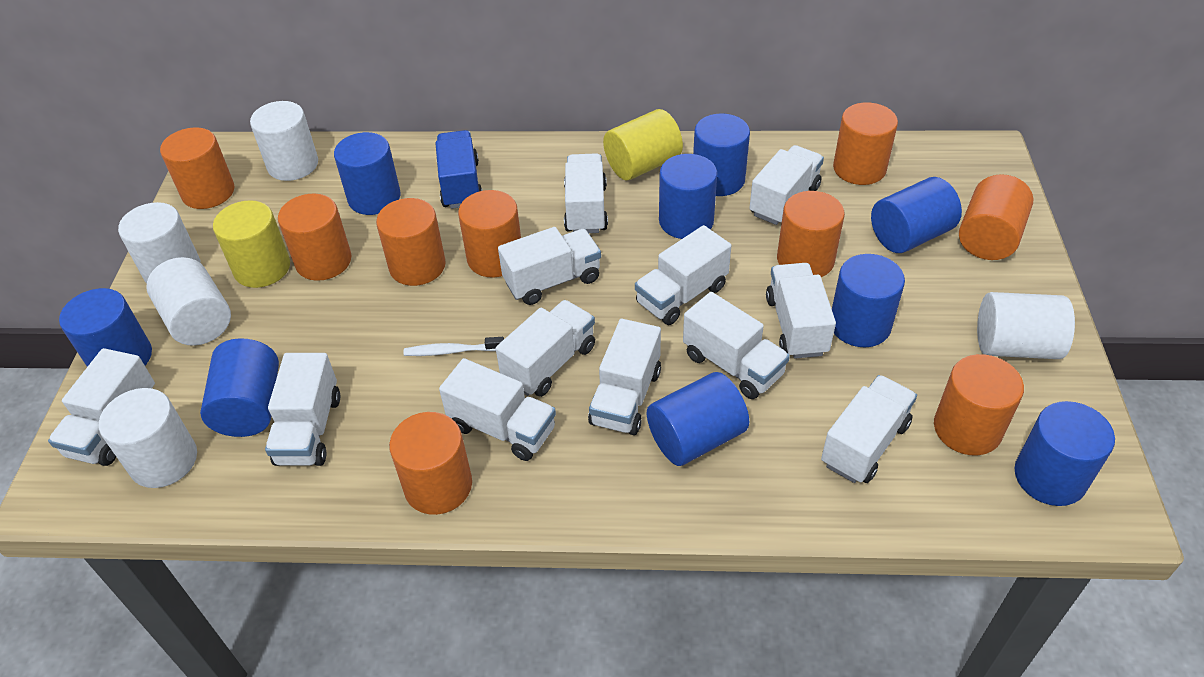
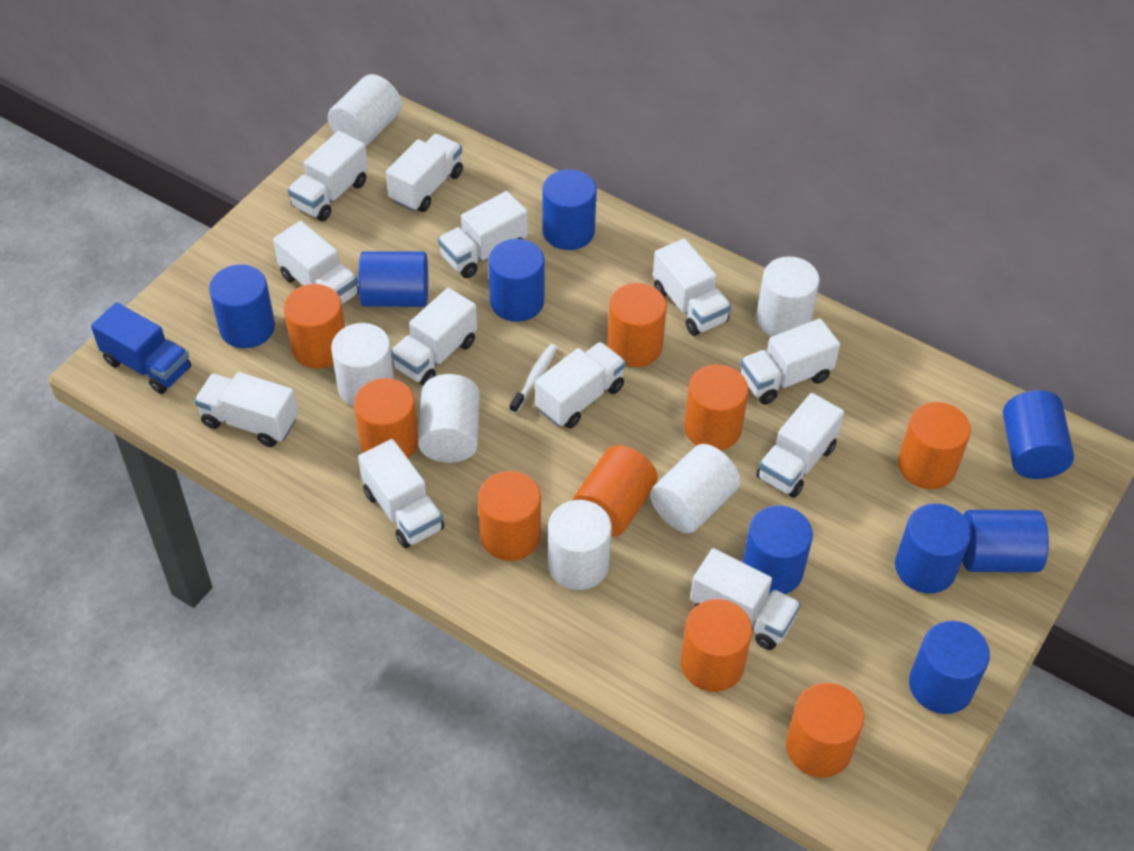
white cylinder: [99,388,197,488] [118,202,201,283] [146,257,231,346] [250,101,318,181] [977,292,1075,359] = 5 -> [328,74,402,147] [331,323,394,407] [418,374,480,463] [548,500,612,590] [650,444,741,533] [756,256,820,337] = 6
yellow cylinder: [213,200,290,288] [603,109,683,180] = 2 -> none = 0

